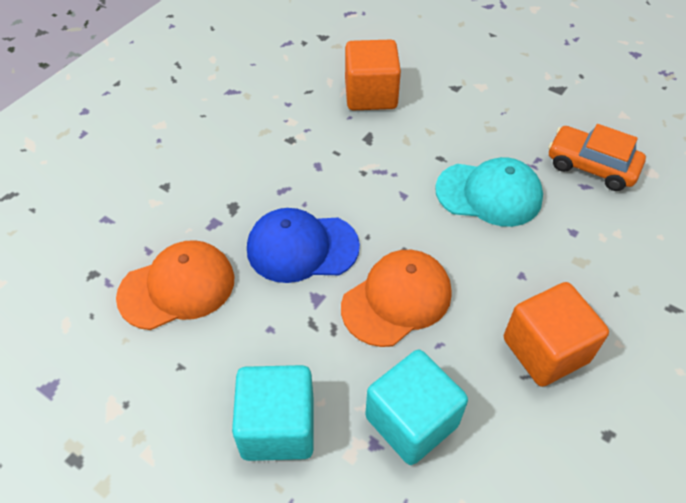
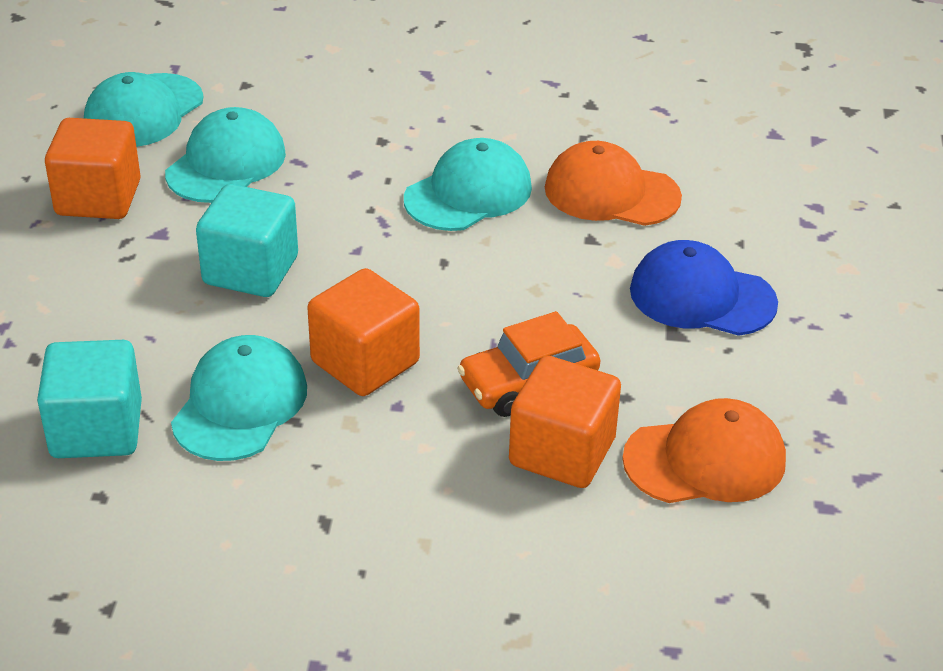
orange cube: [345,40,401,110] [504,282,609,387] = 2 -> [45,118,141,219] [307,268,420,396] [509,356,621,488] = 3
turquoise cap: [435,157,543,227] = 1 -> [84,72,203,147] [165,107,286,203] [171,335,307,461] [404,138,532,231] = 4

